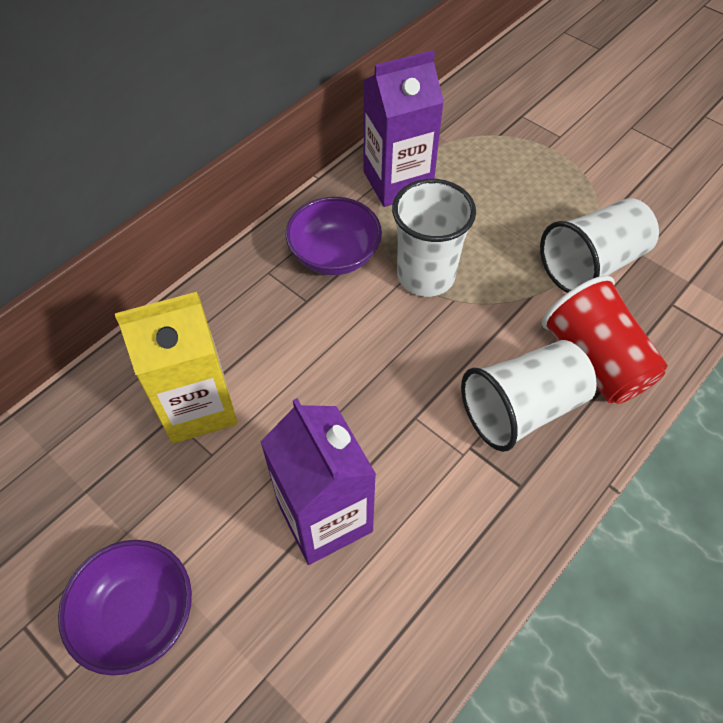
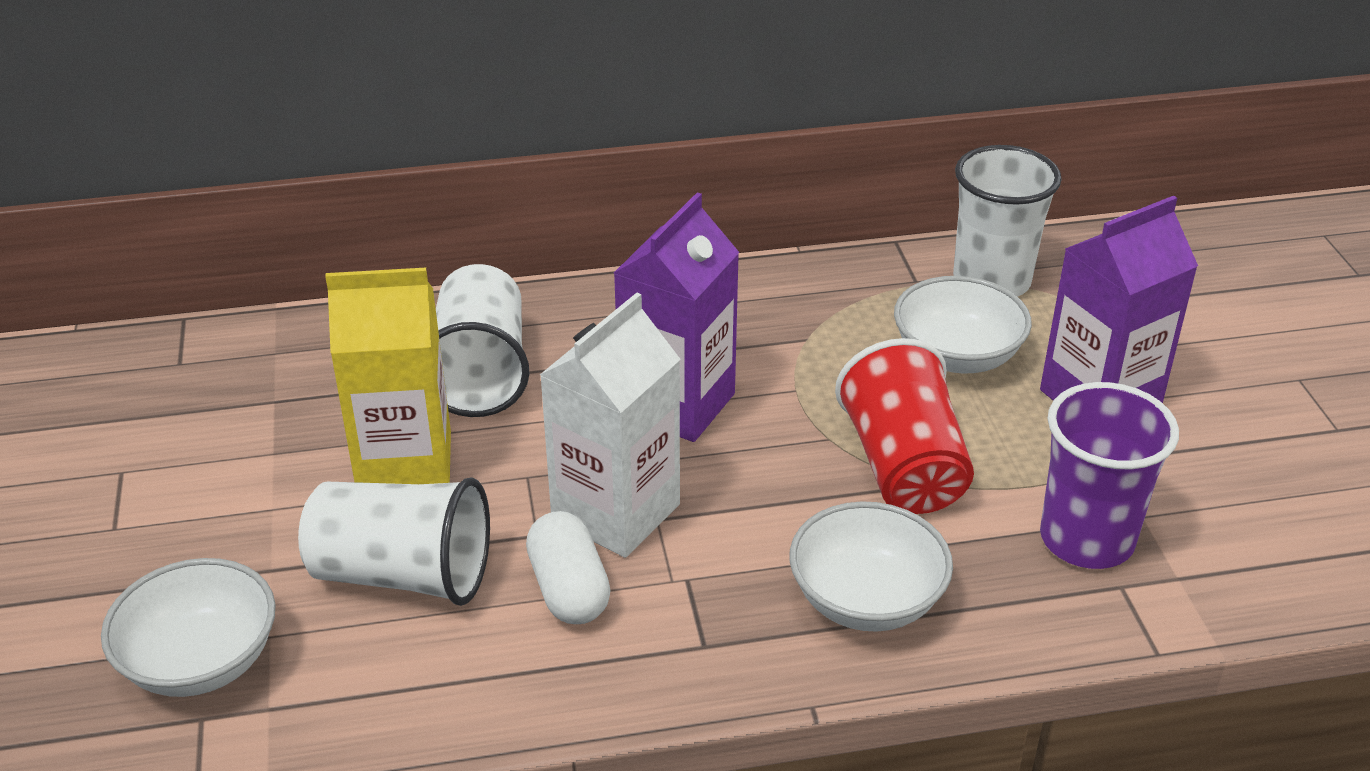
purple bowl: [58,540,192,676] [286,197,382,275] = 2 -> none = 0
purple cup: none = 0 -> [1040,382,1179,569] = 1
white bowl: none = 0 -> [101,558,276,697] [789,501,953,632] [894,276,1032,374] = 3
white capsule: none = 0 -> [526,511,611,624] = 1
white carton: none = 0 -> [540,293,680,558] = 1

